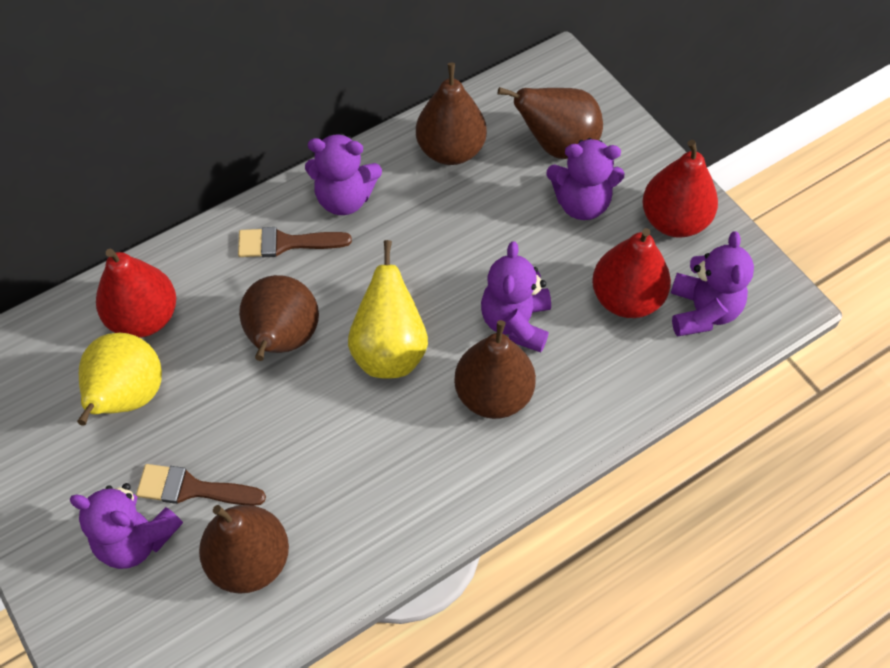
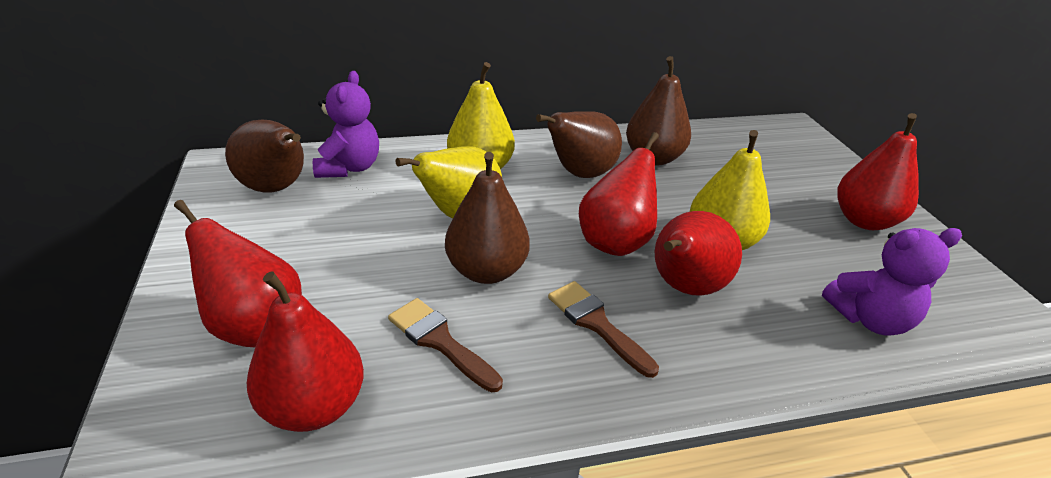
brown pear: [199,505,289,594] [239,275,319,361] [416,63,487,165] [454,320,536,419] [498,87,603,159] = 5 -> [225,120,304,193] [445,152,530,284] [536,111,622,178] [626,56,691,165] = 4
purple teddy bear: [70,483,183,569] [305,133,382,215] [481,241,551,352] [546,138,624,220] [671,231,754,336] = 5 -> [313,71,379,178] [822,228,962,336] = 2
red pear: [96,249,176,338] [592,228,671,318] [642,140,718,238] = 3 -> [174,200,302,347] [247,272,364,432] [579,132,659,256] [655,211,742,296] [837,113,919,230] = 5
yellow pear: [77,333,162,426] [348,240,428,379] = 2 -> [395,146,502,218] [447,62,515,169] [690,130,770,250] = 3

